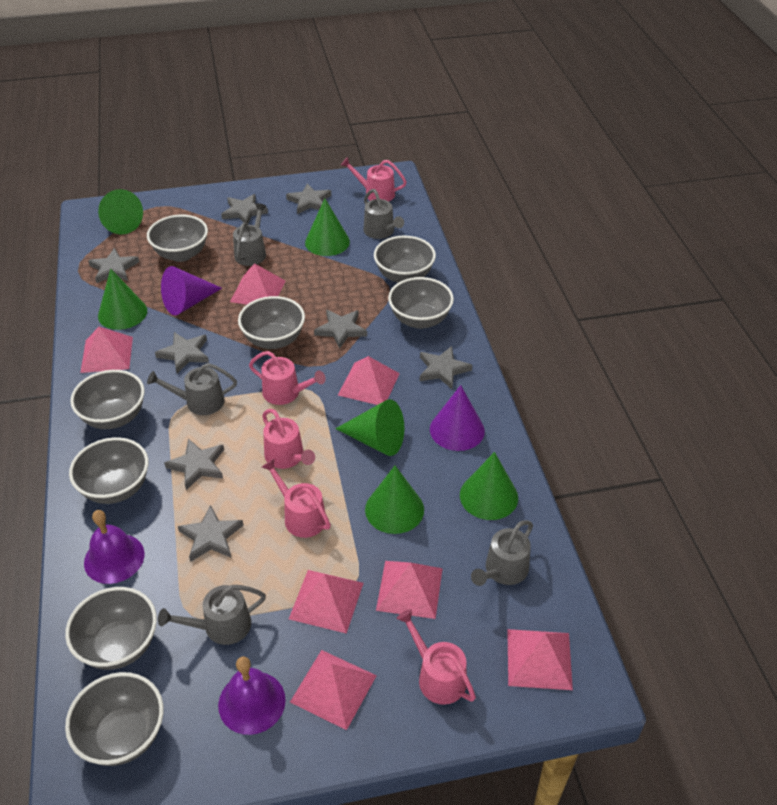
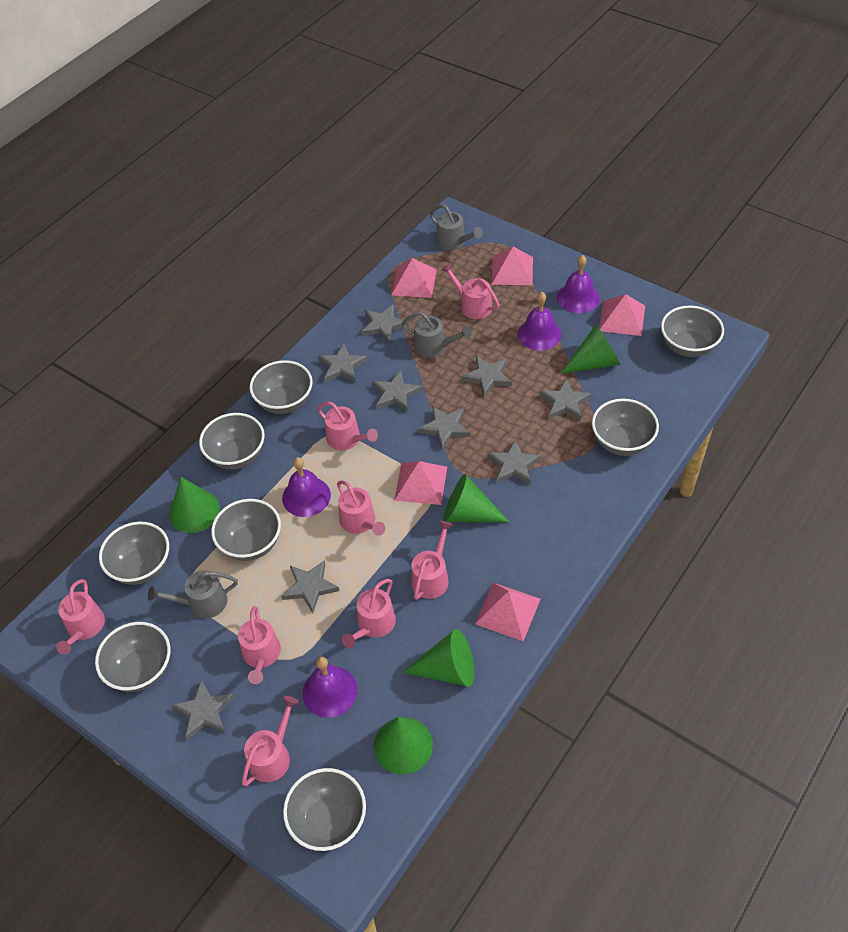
green cone: [98,189,143,235] [98,269,147,330] [305,199,350,256] [335,399,404,456] [365,466,424,534] [460,452,518,520] = 6 -> [169,477,220,533] [374,717,433,775] [402,629,474,687] [444,474,509,522] [560,325,621,374] = 5
grey star: [88,248,139,283] [155,332,209,373] [164,439,224,490] [178,505,243,562] [221,194,268,225] [286,183,331,214] [314,310,367,349] [420,346,472,389] = 8 -> [172,679,234,740] [281,560,340,613] [318,344,367,383] [361,304,409,343] [372,371,422,412] [418,406,470,449] [462,356,512,397] [488,440,541,485] [540,379,592,421] = 9
grey watering can: [147,363,237,415] [158,585,266,645] [233,203,267,266] [363,189,404,239] [471,520,533,586] = 5 -> [148,570,238,618] [402,312,471,358] [430,204,483,250] = 3
pink pyramid: [80,327,133,373] [230,263,285,305] [289,570,364,634] [290,650,377,730] [338,356,400,405] [376,561,443,619] [507,629,573,690] = 7 -> [391,258,437,298] [394,461,447,505] [475,583,541,641] [492,247,533,285] [599,294,645,336] = 5
pink watering can: [249,351,326,405] [262,409,315,469] [262,459,331,538] [341,157,407,201] [397,609,476,705] = 5 -> [56,579,105,655] [238,606,281,684] [242,696,299,786] [317,402,378,450] [337,480,385,536] [342,579,396,648] [411,521,453,600] [441,263,500,319] = 8
purple bell: [84,510,144,584] [218,656,286,735] = 2 -> [282,457,331,517] [302,657,357,718] [518,292,562,351] [557,255,600,313] = 4
purple cone: [161,266,222,315] [430,385,485,451] = 2 -> none = 0

